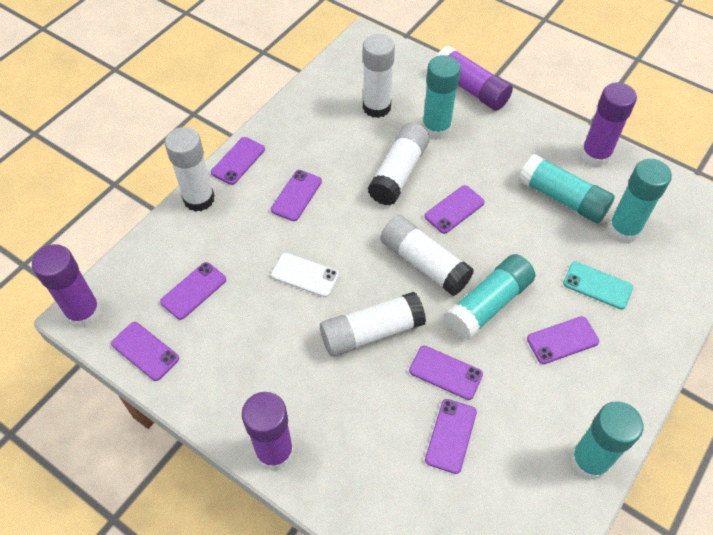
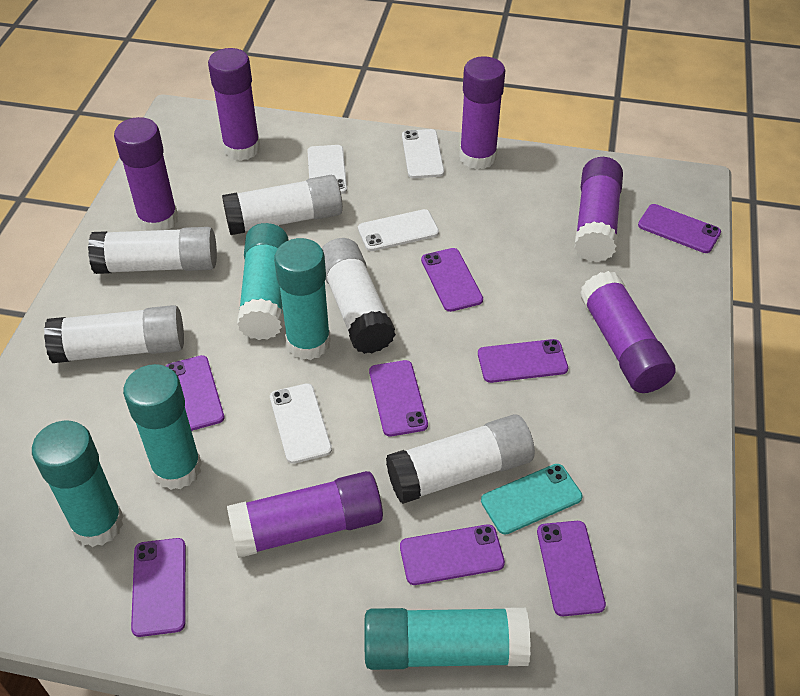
purple glue stick: [32,244,101,328] [242,392,294,471] [437,46,513,111] [580,82,637,167] = 4 -> [114,117,178,231] [208,48,261,161] [227,471,383,558] [459,56,505,170] [574,157,623,262] [580,271,676,393] = 6
white phone: [271,253,339,297] = 1 -> [270,383,332,464] [307,145,347,194] [358,209,439,251] [402,129,444,178] = 4

